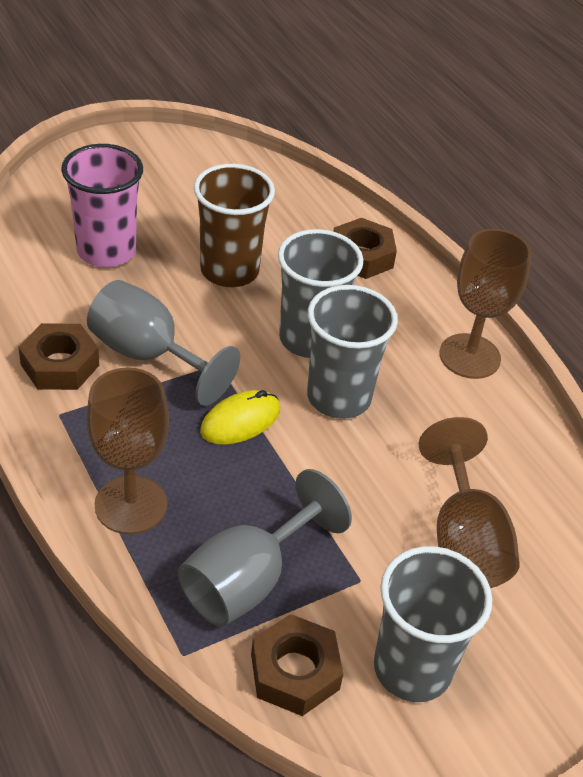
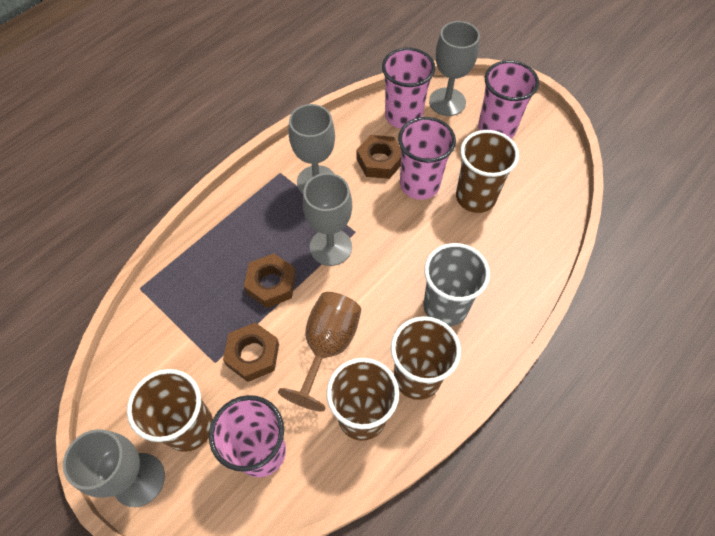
brown cup: [194,164,275,287] = 1 -> [127,369,213,452] [327,358,399,441] [391,316,461,400] [456,130,519,213] = 4
brown goblet: [86,367,169,534] [419,417,520,588] [439,229,532,379] = 3 -> [278,292,361,412] = 1
grey cup: [278,229,363,358] [307,285,398,419] [374,546,492,702] = 3 -> [423,243,490,327] = 1
grey goblet: [87,280,240,406] [178,469,352,627] = 2 -> [63,429,165,507] [289,104,335,194] [303,173,352,266] [429,21,480,116] = 4
pink cup: [61,144,143,267] = 1 -> [209,395,286,478] [382,48,435,129] [398,117,456,200] [478,60,539,138] = 4
yellow mouse: [200,390,280,445] = 1 -> none = 0

